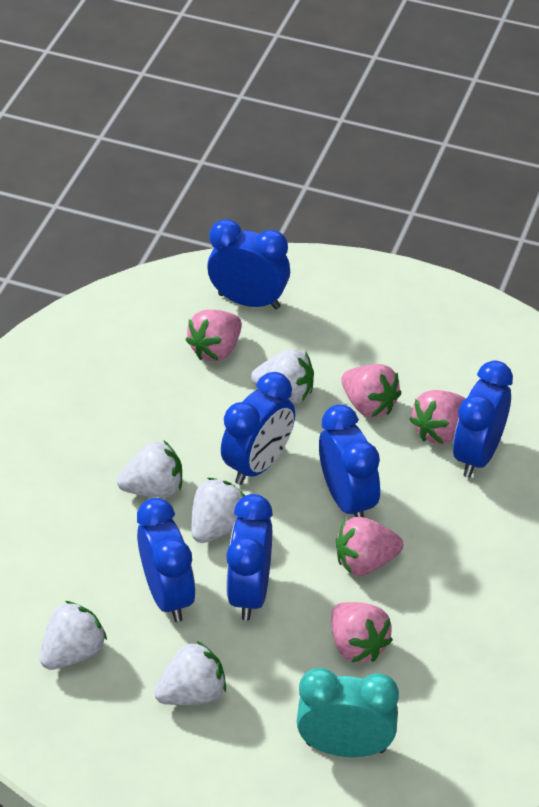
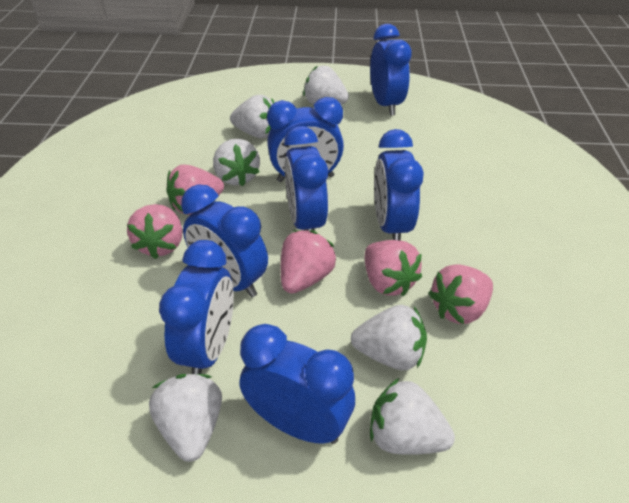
blue clock: [137,498,196,622] [207,219,290,309] [221,372,295,485] [226,494,273,621] [319,404,380,518] [453,360,513,478] = 6 -> [159,240,234,374] [181,184,268,297] [240,324,355,444] [267,97,344,182] [284,126,328,231] [370,24,412,116] [374,129,424,241] = 7
turquoise clock: [297,668,399,757] = 1 -> none = 0
white strawberry: [40,601,107,670] [117,441,182,498] [154,641,226,705] [191,478,245,543] [251,349,314,404] = 5 -> [149,374,222,462] [213,139,260,186] [230,95,274,138] [303,66,349,104] [351,305,427,370] [370,378,455,455] = 6

